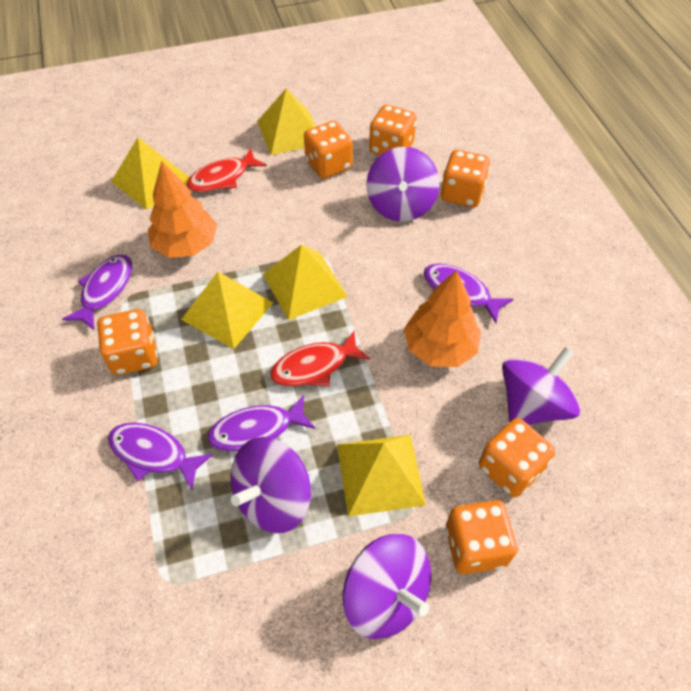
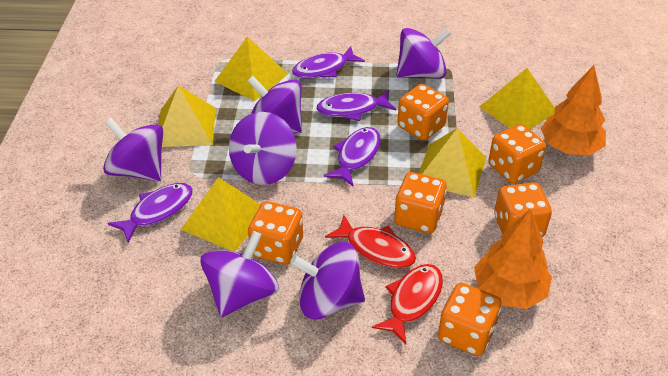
purple spinning top: [230,437,311,533] [343,534,431,639] [366,147,440,222] [502,347,580,425] = 4 -> [103,118,163,181] [201,231,279,317] [229,112,297,185] [247,76,302,133] [290,242,365,320] [396,28,451,79] = 6

